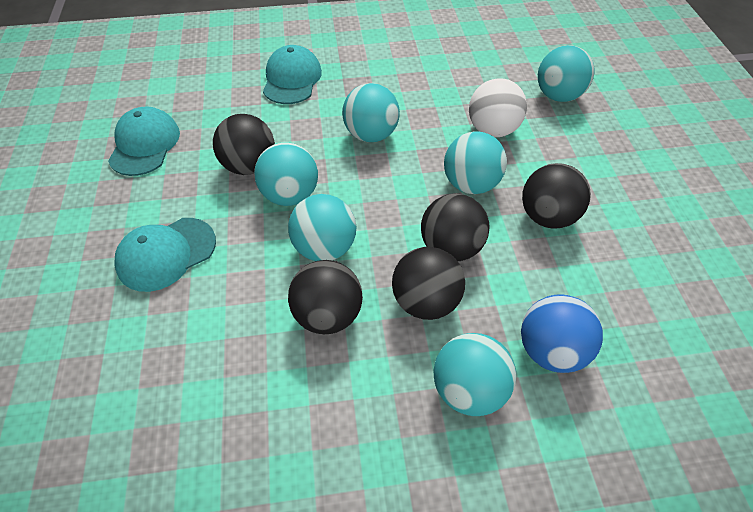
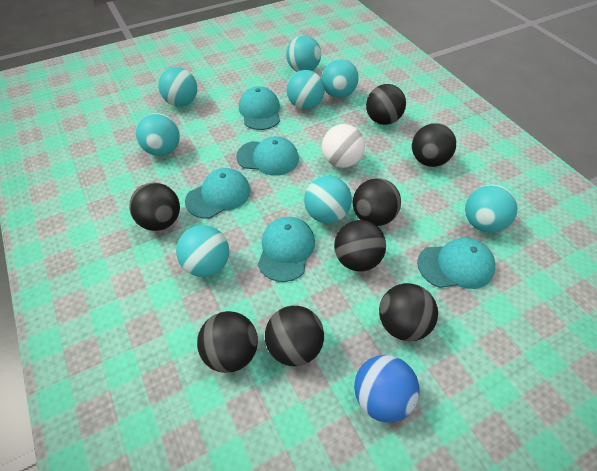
black ball: [213,114,275,175] [288,260,363,334] [392,247,465,320] [421,194,490,261] [522,163,591,229] = 5 -> [129,183,180,231] [197,311,258,373] [265,306,324,367] [334,220,386,272] [353,178,401,226] [366,84,406,125] [379,283,438,341] [412,123,456,167] = 8
turquoise ball: [254,142,318,206] [288,194,356,261] [342,83,400,142] [434,333,516,416] [444,131,507,194] [538,45,594,102] = 6 -> [136,113,180,156] [158,67,197,107] [176,225,229,277] [286,36,321,72] [287,70,325,110] [304,176,352,223] [322,59,359,98] [465,185,518,233] = 8
turquoise cap: [108,107,180,176] [114,218,216,292] [263,45,322,104] = 3 -> [185,168,251,219] [236,136,299,176] [239,86,280,130] [258,217,315,282] [417,238,495,289] = 5

